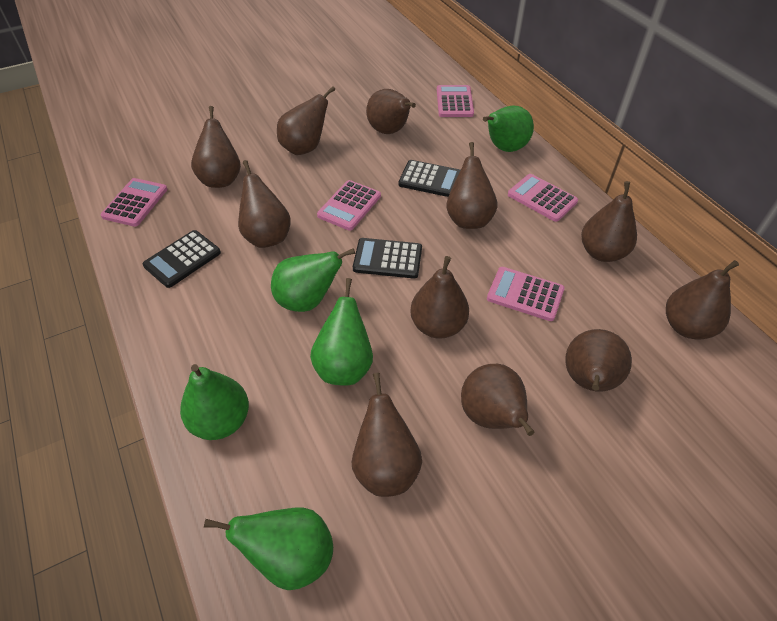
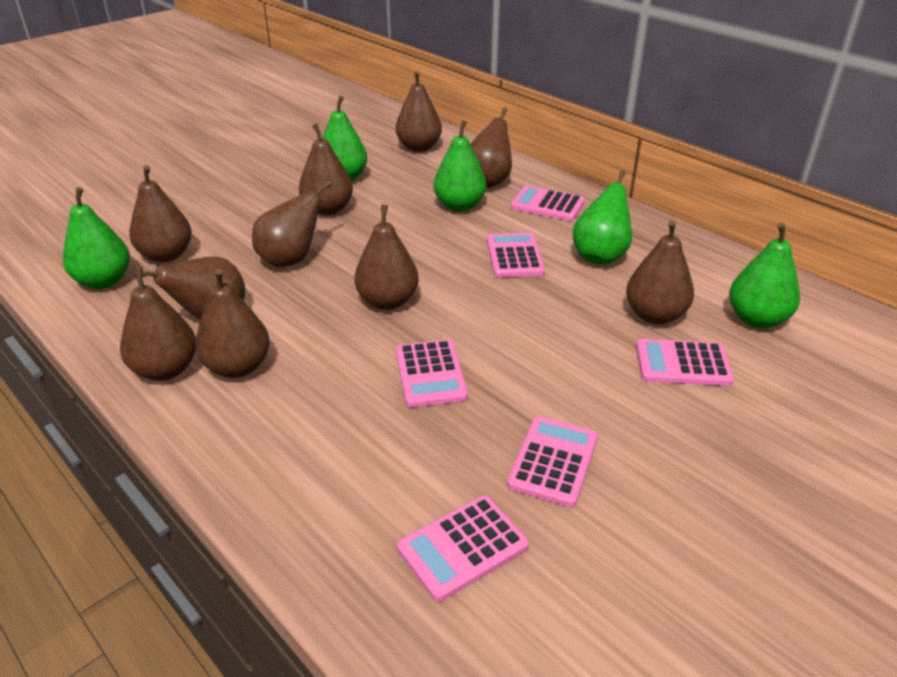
black calculator: [142,230,221,288] [353,238,422,279] [398,160,460,197] = 3 -> none = 0
brown pear: [191,106,241,188] [238,160,291,248] [277,86,335,155] [352,373,422,497] [366,89,416,134] [410,256,469,339] [446,142,498,229] [461,364,534,436] [565,329,632,392] [581,181,637,262] [666,260,739,340] = 11 -> [120,267,196,381] [129,165,192,262] [135,257,245,320] [195,268,270,378] [252,180,332,267] [299,123,353,215] [355,205,419,310] [396,71,442,152] [470,108,512,188] [626,220,694,324] = 10
pink calculator: [101,178,167,227] [317,180,381,231] [437,85,474,117] [487,267,565,321] [508,174,578,222] = 5 -> [396,340,468,407] [397,495,529,602] [487,233,545,277] [507,416,598,507] [511,186,585,221] [636,339,734,386] = 6

